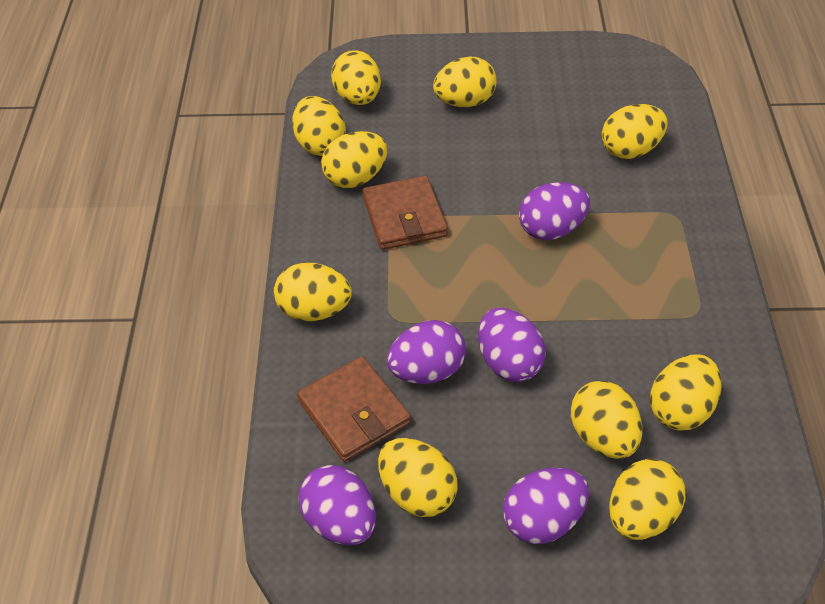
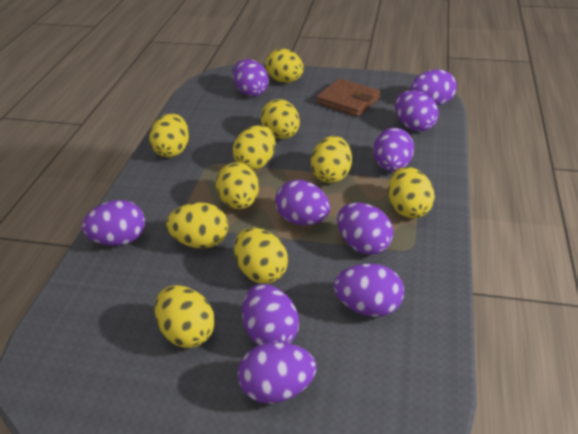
brown wallet: [297,356,411,462] [362,176,448,250] = 2 -> [316,78,380,117] = 1
purple egg: [298,465,376,545] [387,320,466,384] [478,308,546,382] [503,468,589,544] [519,182,590,240] = 5 -> [82,200,145,246] [233,59,269,96] [238,342,316,403] [242,284,299,345] [275,180,330,226] [334,264,404,317] [337,203,393,255] [373,128,414,172] [395,91,439,132] [410,69,457,105] = 10

